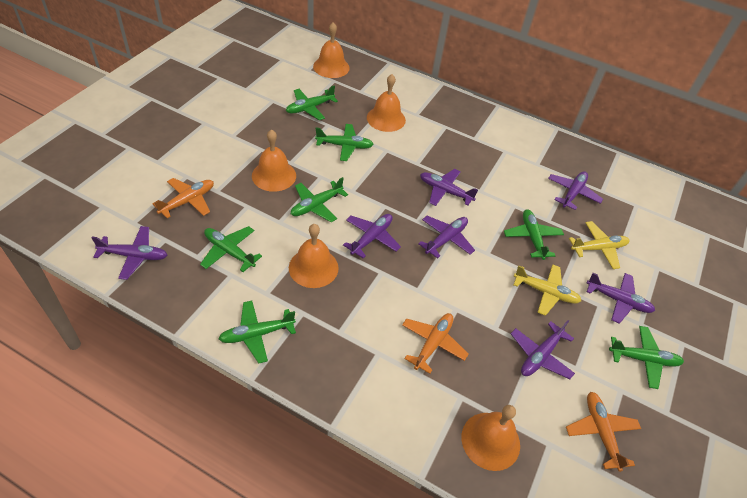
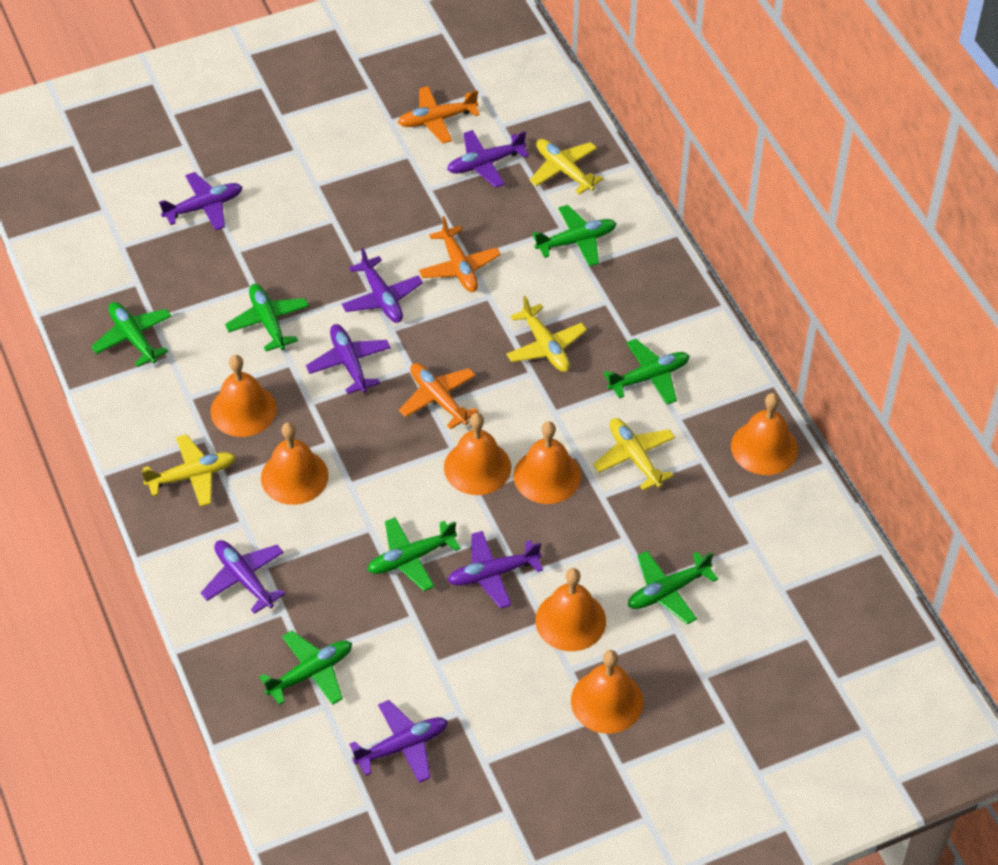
orange bell: [252,129,296,192] [289,224,339,288] [313,22,350,78] [367,74,406,132] [461,405,520,471] = 5 -> [210,355,277,437] [261,422,329,505] [444,413,511,495] [514,421,581,504] [535,568,606,651] [571,650,643,734] [731,393,798,475] = 7
yellow plane: [514,264,581,316] [569,221,629,269] = 2 -> [141,434,236,507] [506,296,587,372] [529,139,604,195] [593,418,675,491] = 4

